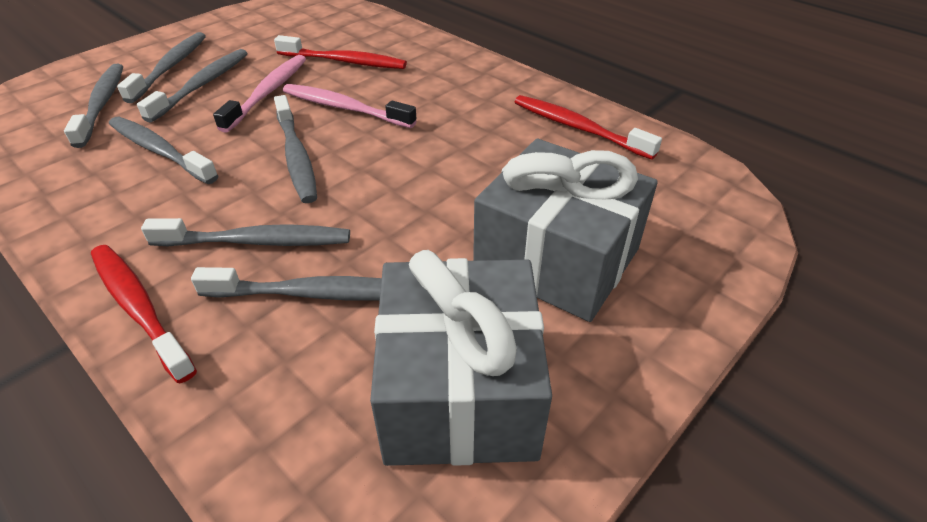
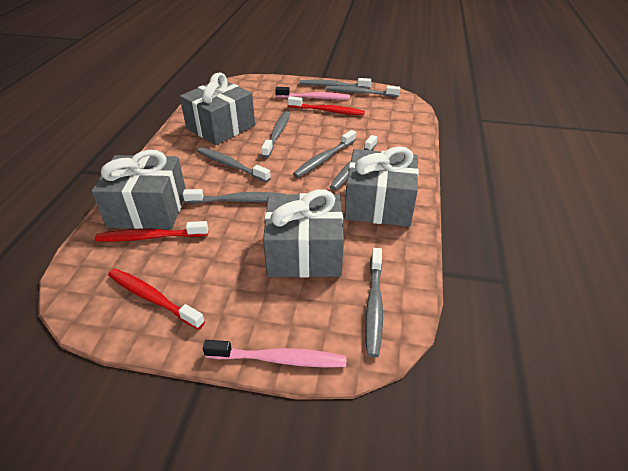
grey gift: [370,250,552,466] [473,139,658,322] = 2 -> [91,150,186,229] [180,72,255,145] [263,189,344,278] [344,146,419,227] = 4
grey toothbrush: [64,64,123,148] [109,117,219,184] [117,32,206,103] [137,49,247,123] [141,218,350,246] [191,267,382,301] [274,95,317,203] = 7 -> [183,189,284,204] [197,147,271,182] [261,111,290,158] [293,130,356,178] [299,78,371,89] [326,86,400,97] [330,135,377,190] [365,248,383,357] = 8

